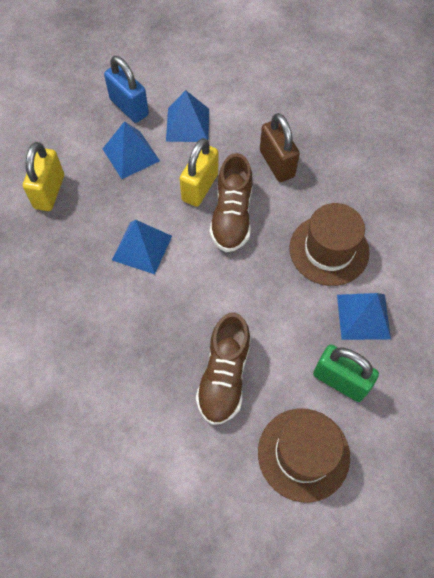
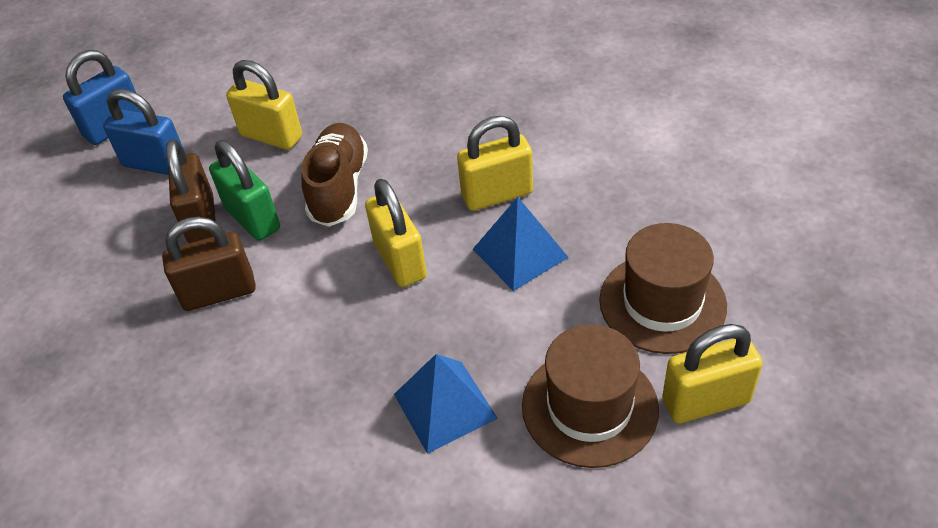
blue padlock: [104,56,149,123] = 1 -> [63,50,142,145] [103,89,186,175] = 2
blue pyramid: [103,121,160,179] [112,220,172,274] [166,90,209,142] [337,293,391,340] = 4 -> [394,354,498,454] [473,197,569,291] = 2
brown padlock: [260,113,300,182] = 1 -> [162,217,256,311] [166,139,216,243] = 2
brown shoe: [196,312,251,425] [210,153,253,252] = 2 -> [301,123,368,227] = 1
yellow padlock: [23,142,64,211] [180,138,218,207] = 2 -> [226,60,302,150] [365,179,427,287] [457,116,533,211] [662,324,763,423] = 4

